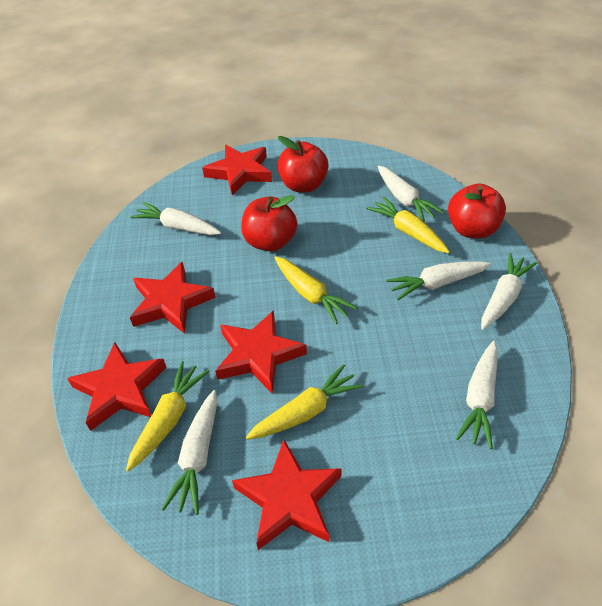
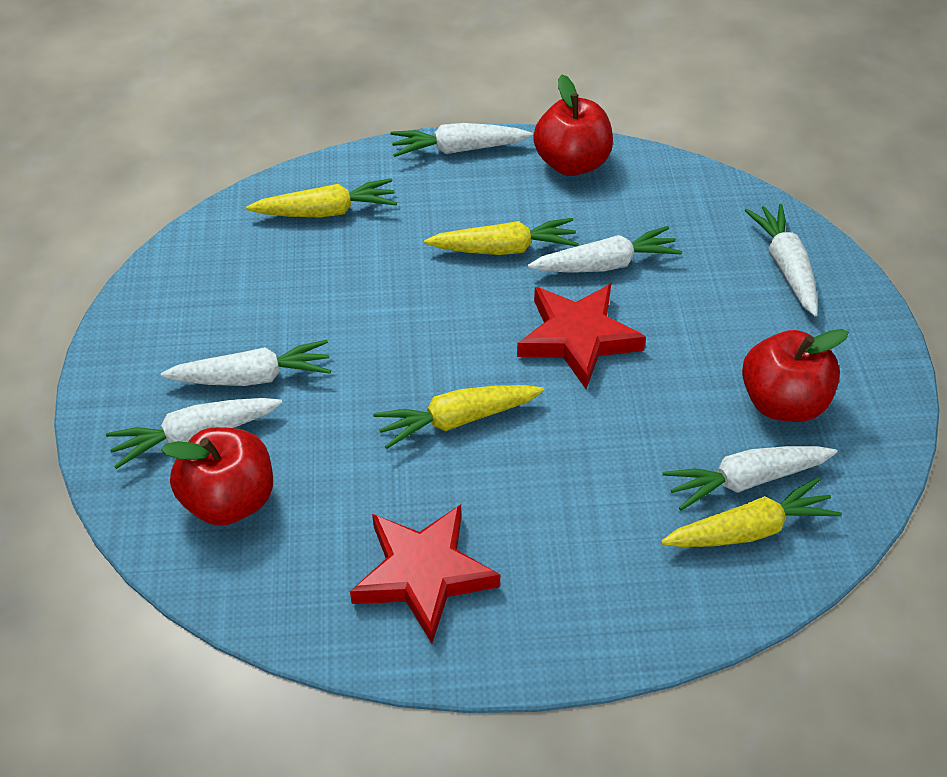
red star: [67,342,167,431] [130,262,215,334] [202,145,272,195] [215,310,307,393] [232,439,342,550] = 5 -> [350,505,500,643] [517,284,646,389] = 2

